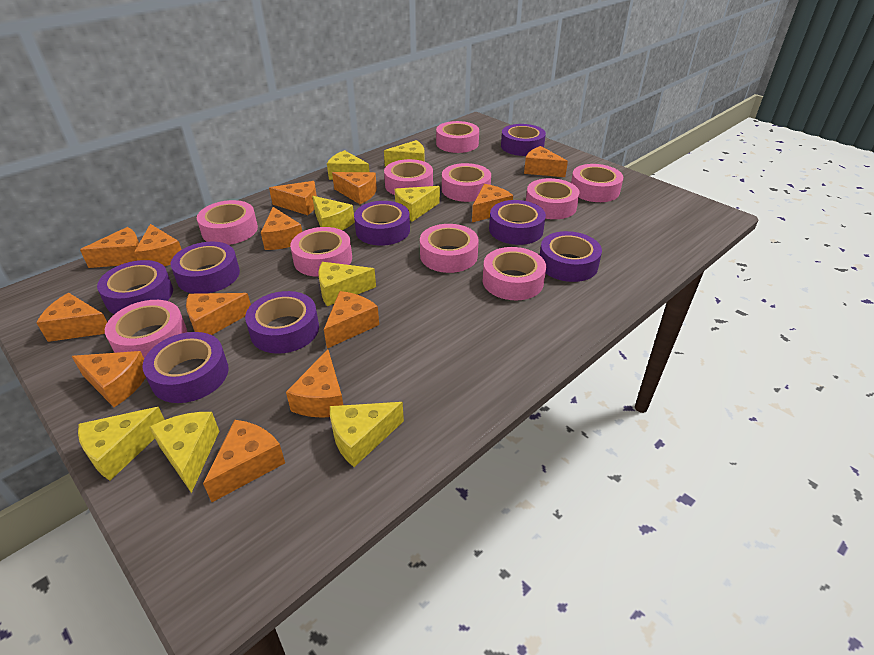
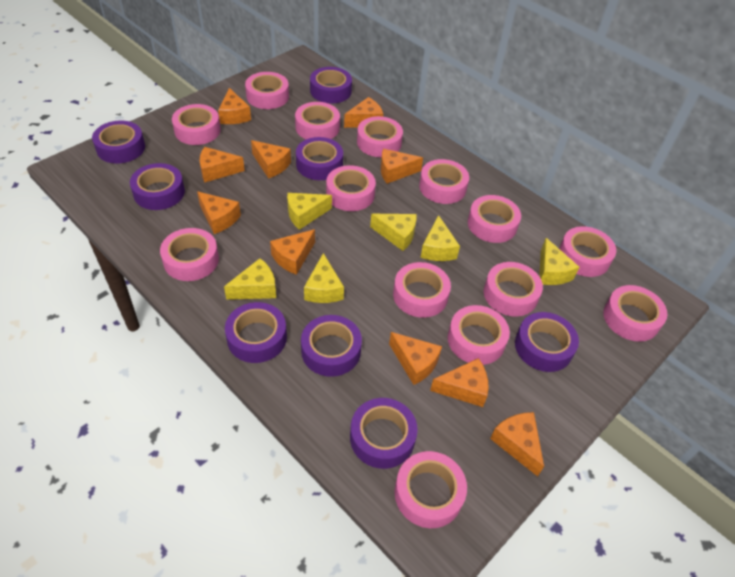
orange cheese: [36,293,107,342] [71,351,146,407] [80,227,139,268] [134,224,182,266] [186,293,251,335] [203,420,285,502] [261,207,302,250] [269,181,317,215] [286,349,343,418] [324,291,379,348] [332,172,377,204] [472,184,513,222] [524,146,568,177] = 13 -> [197,191,241,234] [200,147,245,183] [218,88,251,124] [251,140,291,179] [270,229,315,275] [344,97,383,128] [381,149,423,184] [389,332,442,385] [430,358,489,407] [490,412,544,477] = 10
pink tape: [105,300,187,359] [197,200,258,245] [290,227,352,277] [384,159,433,195] [420,224,479,273] [436,121,479,153] [442,163,491,202] [483,247,546,300] [526,178,580,219] [571,164,623,202] = 10 -> [160,228,219,281] [172,104,220,145] [245,72,289,109] [295,102,340,139] [326,165,376,211] [357,116,403,157] [393,262,451,318] [395,451,467,528] [419,159,469,204] [448,305,510,365] [468,195,521,243] [484,262,543,316] [559,226,616,277] [603,285,667,342] = 14
yellow cheese: [78,407,165,480] [149,412,219,493] [312,196,355,230] [318,262,376,306] [327,150,369,180] [330,402,404,467] [384,140,425,167] [395,186,440,222] = 8 -> [224,258,276,300] [287,193,332,230] [304,253,344,303] [370,214,417,251] [420,215,460,261] [539,238,579,285] = 6

